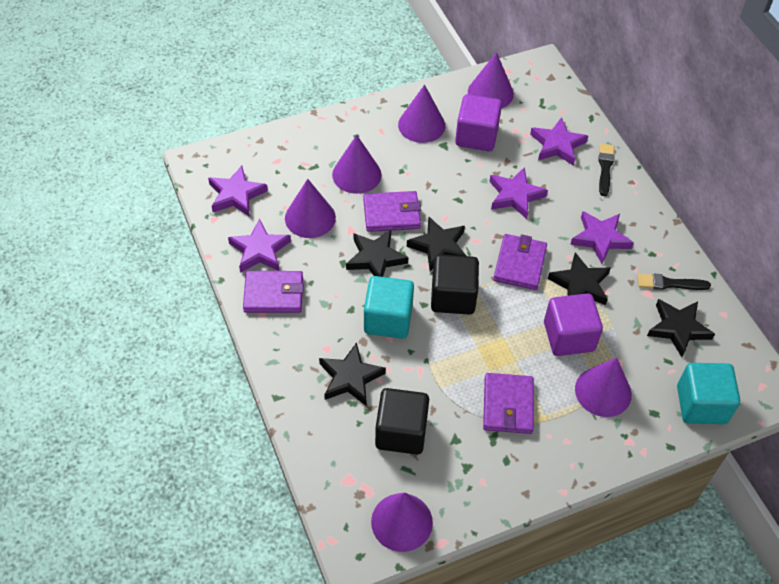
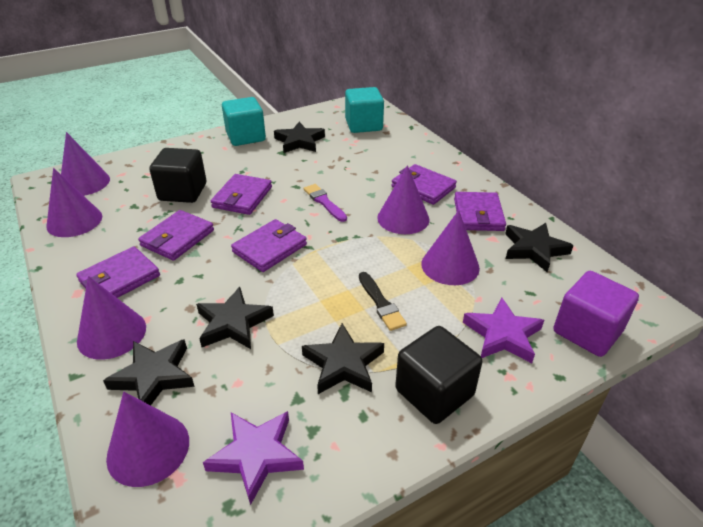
black brush: [598,143,615,196] [638,274,711,290] = 2 -> [359,272,407,331] = 1
purple brush: none = 0 -> [303,184,347,222] = 1
purple cube: [455,94,502,151] [544,293,603,356] = 2 -> [553,271,639,357] = 1
purple star: [208,166,268,217] [228,219,291,273] [490,167,548,219] [530,117,588,166] [570,211,634,264] = 5 -> [203,411,304,505] [463,297,544,363] = 2
purple wallet: [243,271,304,313] [363,191,421,232] [483,373,534,434] [493,234,547,290] = 4 -> [76,247,160,298] [138,210,214,261] [211,174,272,215] [231,219,307,272] [391,164,457,205] [454,192,506,231] = 6

